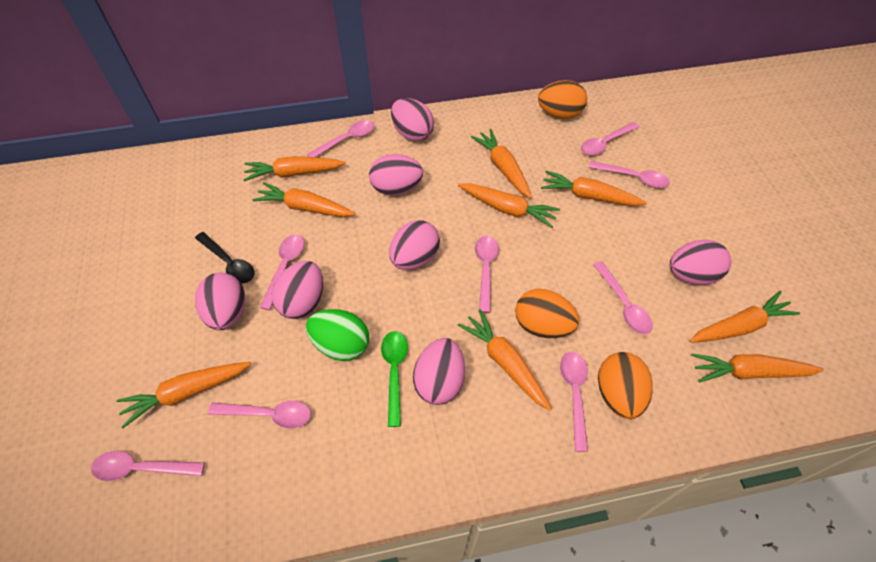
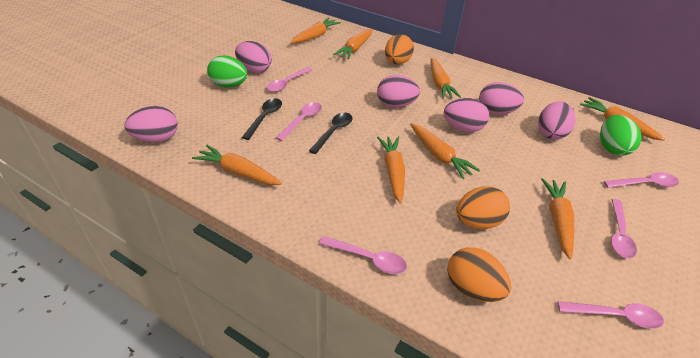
black spoon: [195,232,255,283] = 1 -> [242,98,282,140] [309,113,353,154] = 2
green egg: [306,309,369,361] = 1 -> [207,55,247,88] [600,115,642,156] = 2
green spoon: [381,331,408,427] = 1 -> none = 0
orange carrot: [117,362,251,428] [243,156,346,181] [253,182,355,217] [458,183,560,228] [458,309,552,411] [471,129,532,199] [541,170,647,206] [690,291,800,343] [691,353,824,383] = 9 -> [192,145,282,185] [291,18,341,43] [333,29,372,60] [377,137,405,204] [410,123,480,179] [431,58,461,99] [541,178,574,259] [580,97,665,141] = 8
pink egg: [195,273,245,330] [272,261,323,319] [369,154,423,195] [389,220,440,270] [391,98,434,141] [413,338,465,405] [670,240,731,285] = 7 -> [125,106,178,143] [235,41,272,73] [377,75,420,108] [444,98,489,132] [479,82,524,115] [538,101,576,140] = 6
pink spoon: [91,451,205,481] [208,401,311,428] [260,234,304,310] [307,120,374,157] [475,236,499,313] [560,352,588,452] [581,122,639,155] [589,161,670,188] [593,261,653,334] = 9 -> [267,67,312,92] [276,102,322,141] [319,236,407,274] [558,301,664,329] [604,172,679,188] [611,199,637,259] = 6

